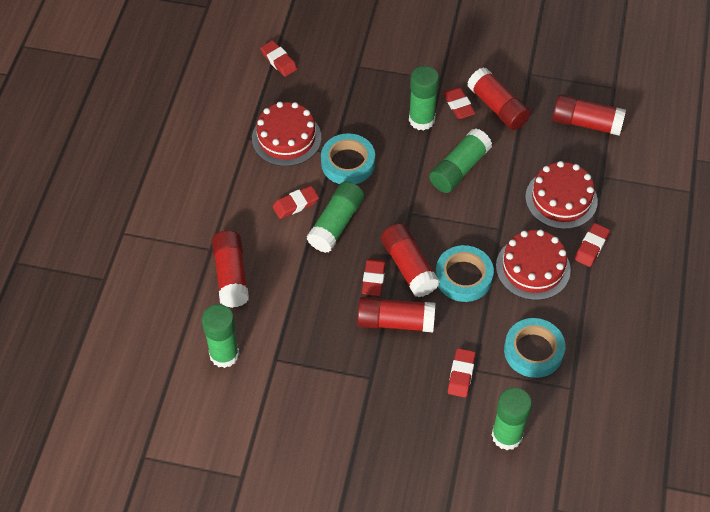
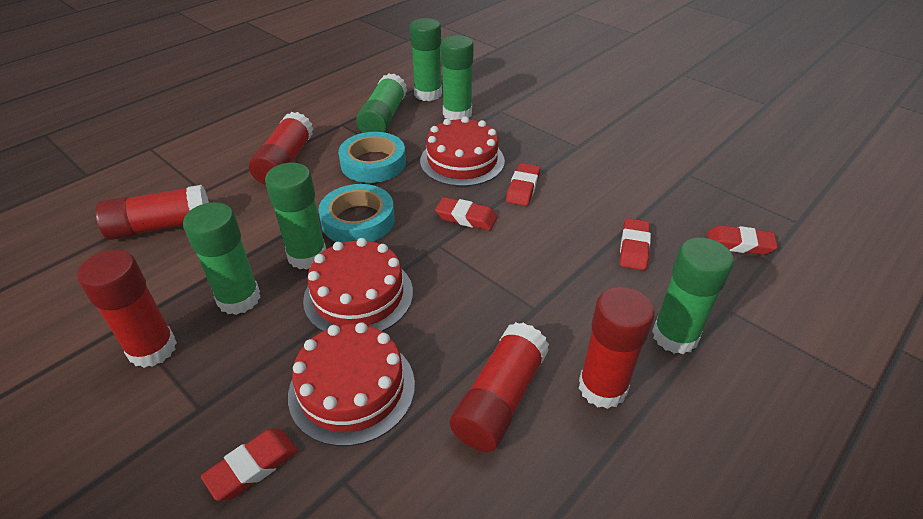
green glue stick: [202,304,239,368] [307,181,364,253] [409,66,439,131] [429,128,492,193] [492,387,532,450] = 5 -> [183,202,260,315] [265,163,326,270] [356,73,407,133] [410,18,442,101] [441,35,474,120] [652,237,734,354] = 6
red eraser: [260,40,297,77] [272,186,319,219] [362,259,386,296] [443,87,476,119] [448,348,476,398] [574,223,610,267] = 6 -> [201,429,298,501] [435,197,497,230] [506,163,540,206] [620,218,651,270] [707,225,778,255] = 5
turquoise tape: [321,133,375,184] [435,245,494,302] [504,318,565,378] = 3 -> [318,184,395,243] [338,132,406,183] = 2

